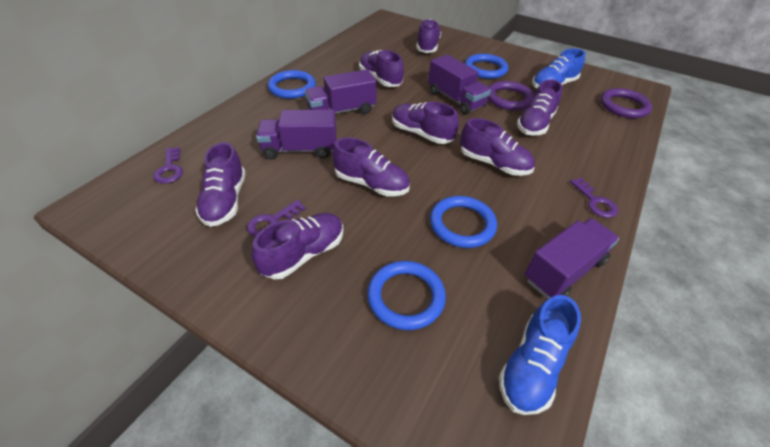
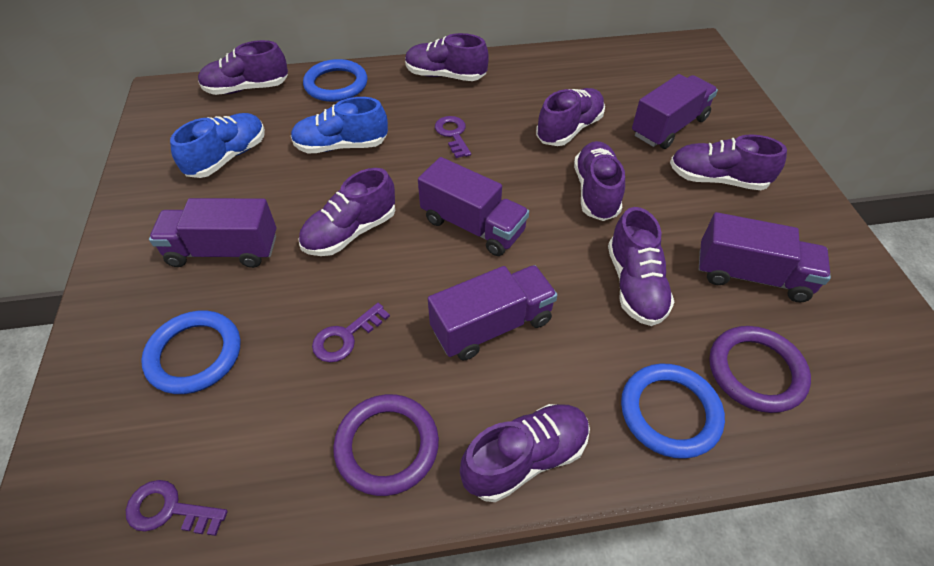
blue ring: [268,70,316,99] [367,261,446,330] [430,196,497,248] [465,54,508,79] = 4 -> [141,311,241,394] [303,59,368,102] [621,364,725,459] = 3
purple truck: [256,109,337,159] [305,69,377,114] [428,55,491,115] [525,218,619,299] = 4 -> [149,198,276,268] [418,157,529,256] [428,265,557,360] [632,74,718,149] [699,212,831,302] = 5

